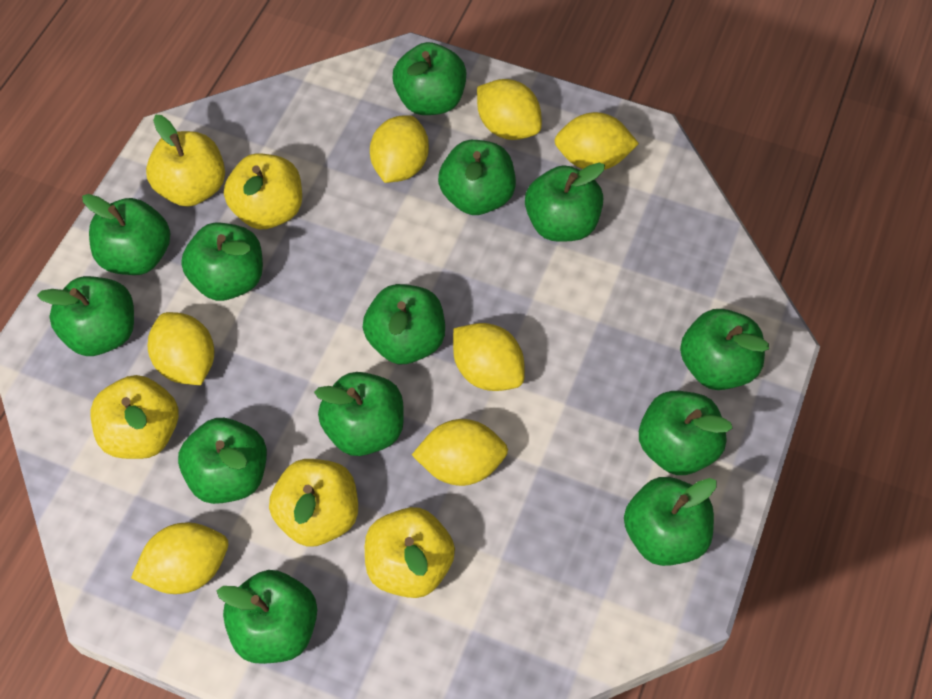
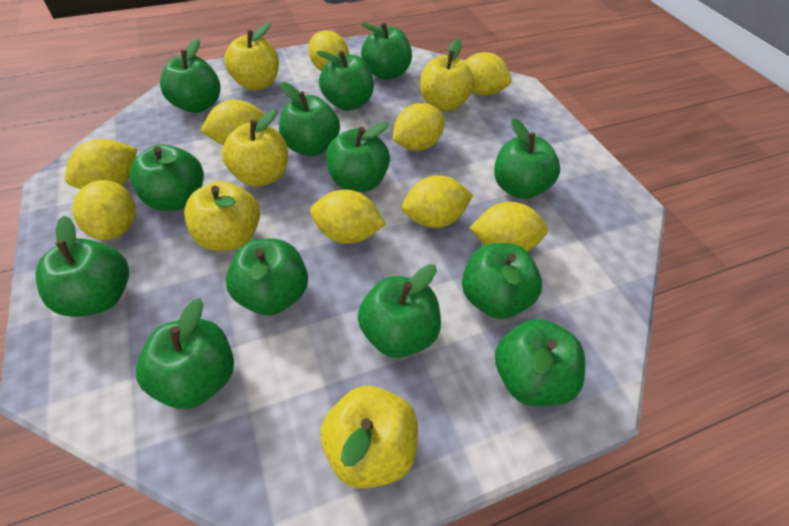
yellow lemon: [131,522,228,594] [148,312,214,385] [370,115,429,183] [412,419,508,486] [453,323,525,391] [477,79,542,140] [554,112,639,170] = 7 -> [65,139,137,189] [72,180,136,240] [200,100,265,145] [308,30,349,71] [310,190,386,244] [393,103,444,151] [402,175,473,228] [464,52,512,95] [470,202,548,252] = 9

